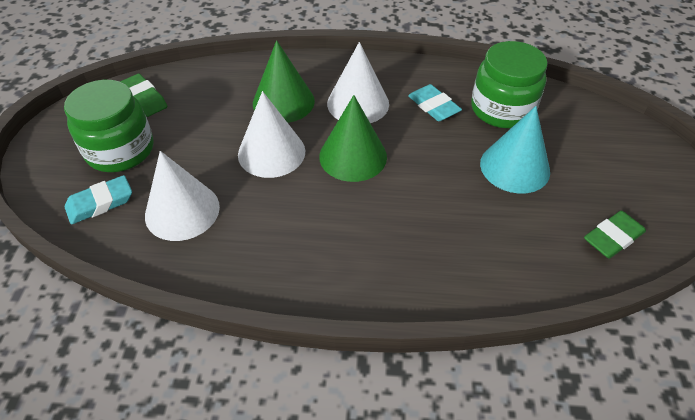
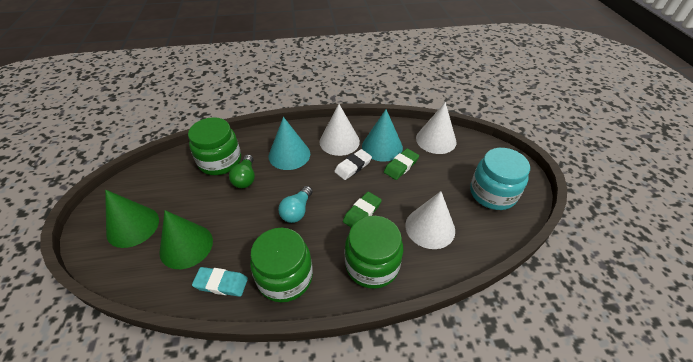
green jar: [64,80,154,172] [471,41,548,128] = 2 -> [188,117,241,175] [250,228,313,302] [345,216,403,289] = 3
green light bulb: none = 0 -> [229,155,255,188] = 1
turquoise cone: [480,106,550,194] = 1 -> [269,117,310,170] [362,109,403,162] = 2
turquoise eraser: [65,175,132,224] [408,84,462,121] = 2 -> [192,267,248,297] = 1
turquoise jar: none = 0 -> [470,148,530,210] = 1
turquoise light bulb: none = 0 -> [278,186,313,223] = 1
white eraser: none = 0 -> [334,149,372,180] = 1

